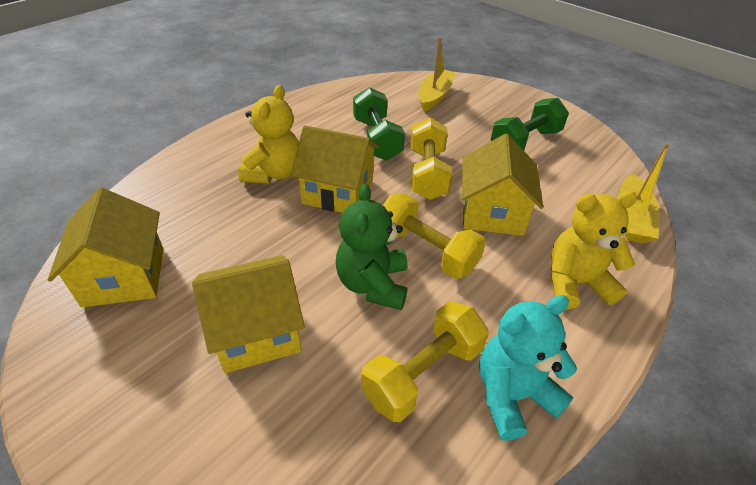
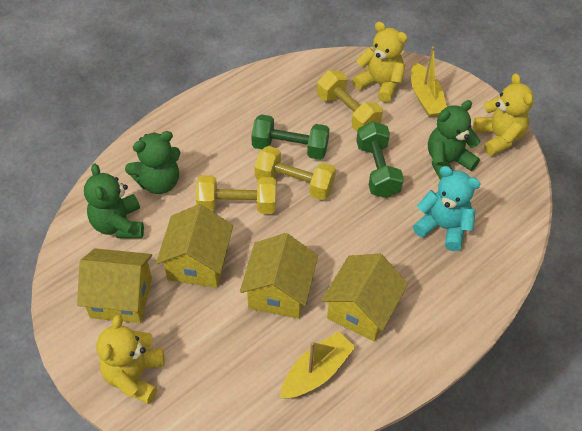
green teddy bear: [336,184,408,310] = 1 -> [84,164,144,238] [125,131,181,194] [428,100,480,180] = 3
yellow teddy bear: [238,85,299,183] [551,191,637,309] = 2 -> [96,314,164,404] [353,22,408,103] [473,73,534,156] = 3

